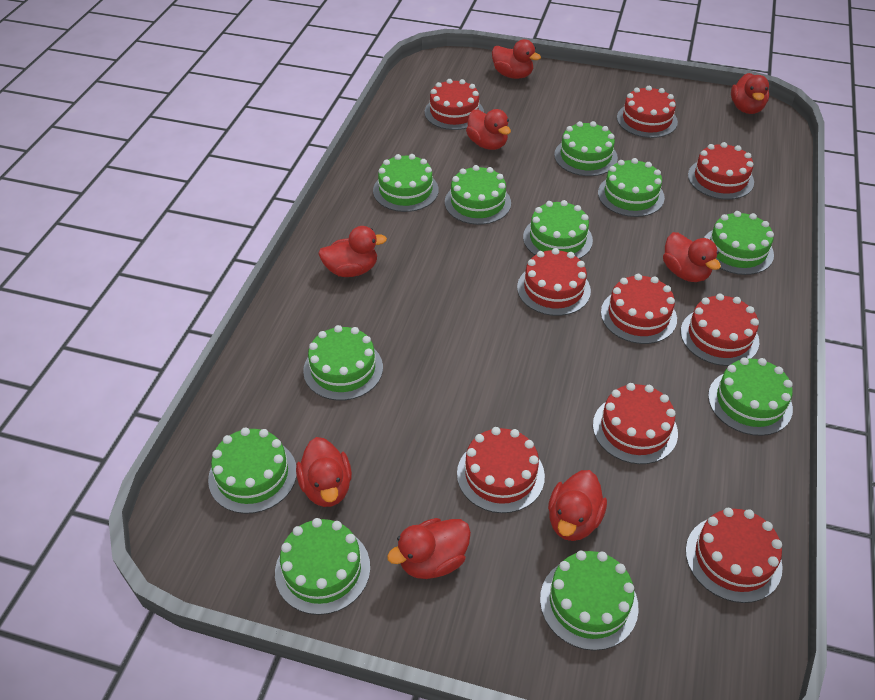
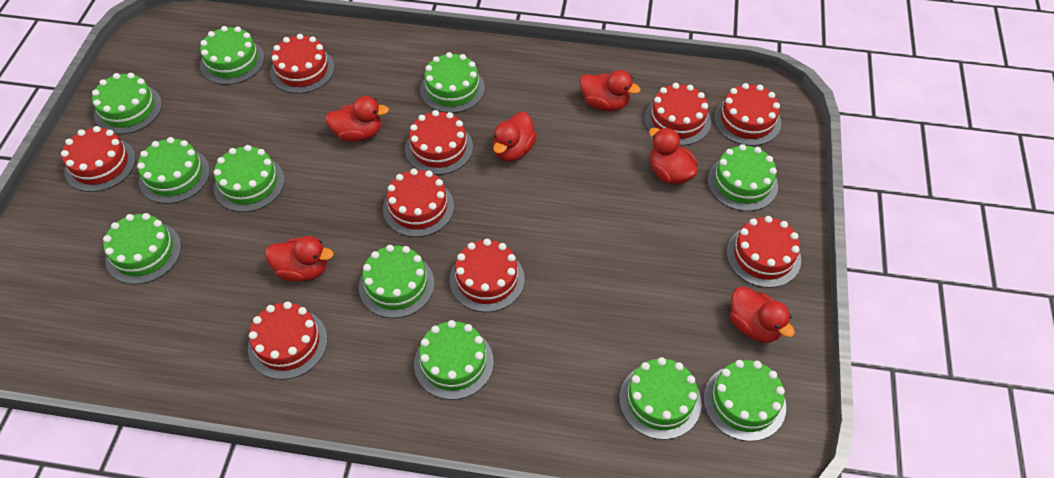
red duck: [296,437,352,507] [318,226,387,277] [387,518,471,579] [466,109,511,150] [492,39,541,79] [548,470,607,541] [663,232,721,282] [731,73,769,114] = 8 -> [265,236,334,282] [325,96,389,142] [492,112,537,161] [580,70,641,111] [649,128,698,185] [730,286,795,343] = 6

